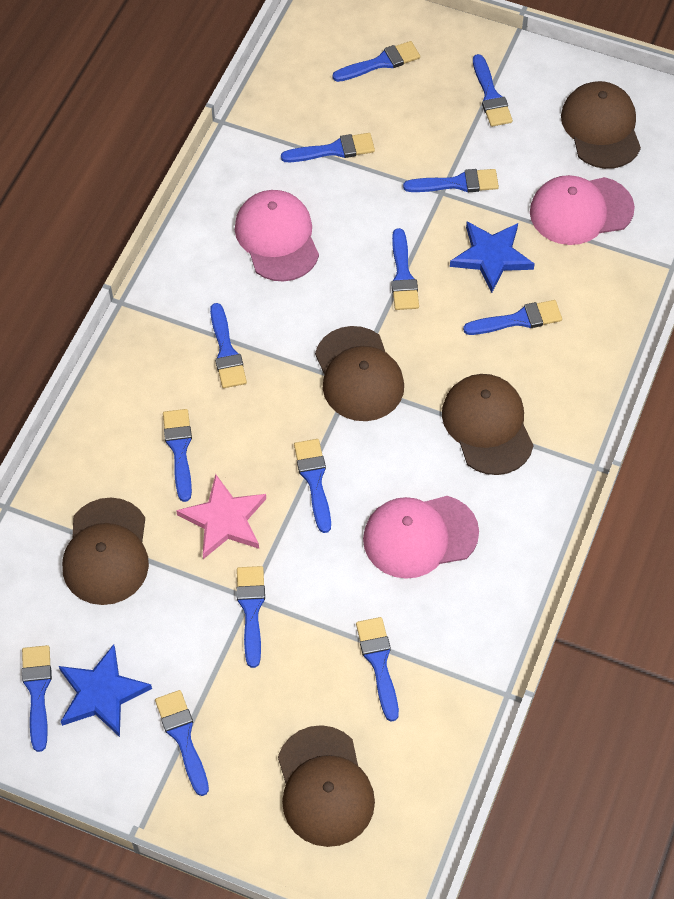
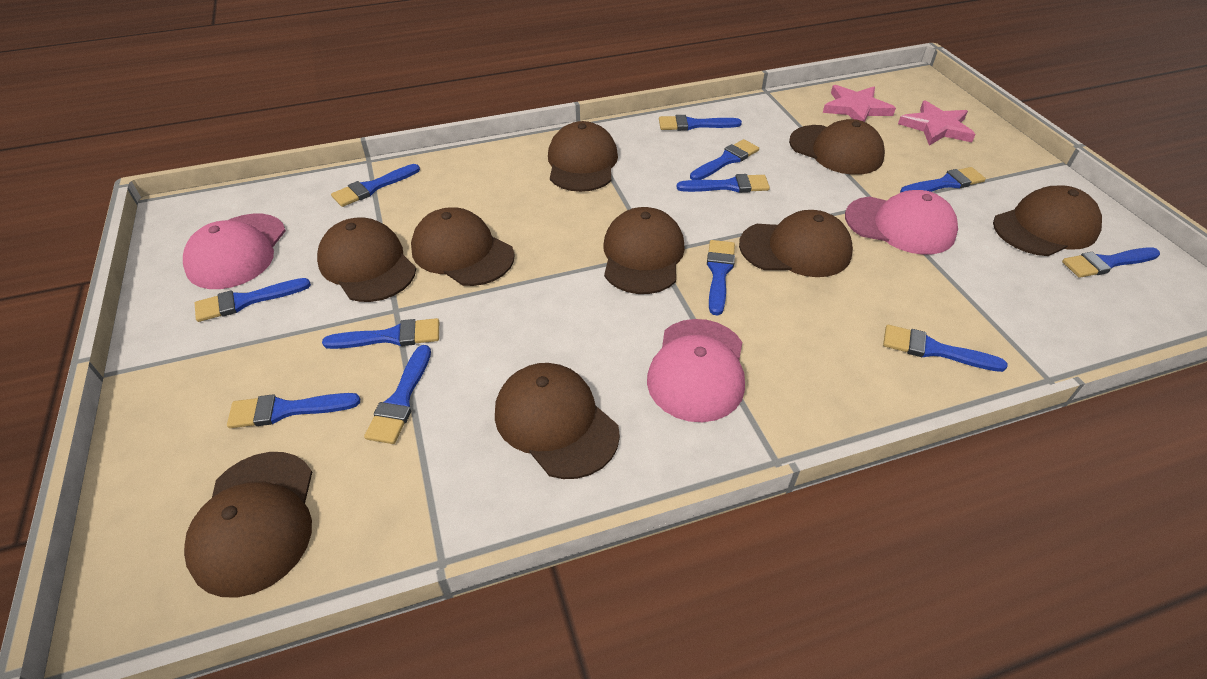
blue brush: [22,645,52,752] [155,690,209,796] [163,409,192,502] [210,303,247,388] [237,566,265,668] [281,133,375,162] [294,439,331,533] [332,41,420,82] [356,617,399,722] [391,228,419,310] [403,169,499,192] [463,300,562,335] [473,54,513,127] = 13 -> [195,278,311,322] [227,393,360,428] [322,318,439,349] [331,164,420,207] [364,345,431,444] [659,115,742,131] [677,174,770,193] [690,139,759,180] [707,240,735,315] [883,325,1008,372] [900,167,986,193] [1062,247,1160,278] = 12
blue star: [59,644,152,737] [450,222,535,293] = 2 -> none = 0
brown cap: [62,498,149,605] [278,725,375,847] [315,326,404,421] [442,374,534,475] [561,81,641,169] = 5 -> [184,452,312,597] [317,218,416,302] [411,207,515,286] [495,363,620,479] [548,121,618,192] [604,207,685,294] [739,210,853,277] [789,119,885,175] [993,185,1102,256] = 9
pink star: [176,474,266,559] = 1 -> [823,85,896,122] [898,100,976,146] = 2

